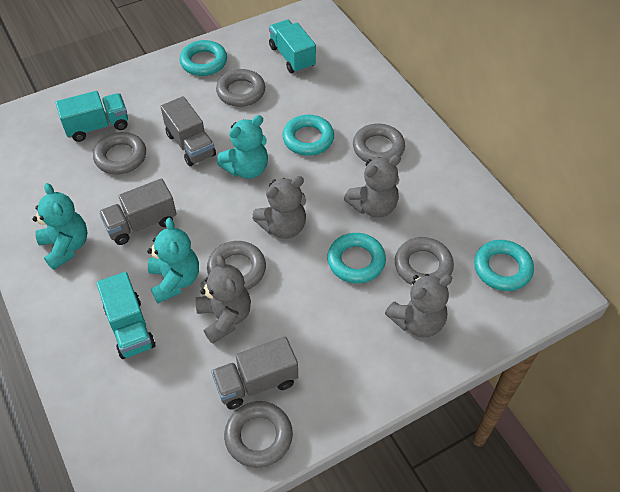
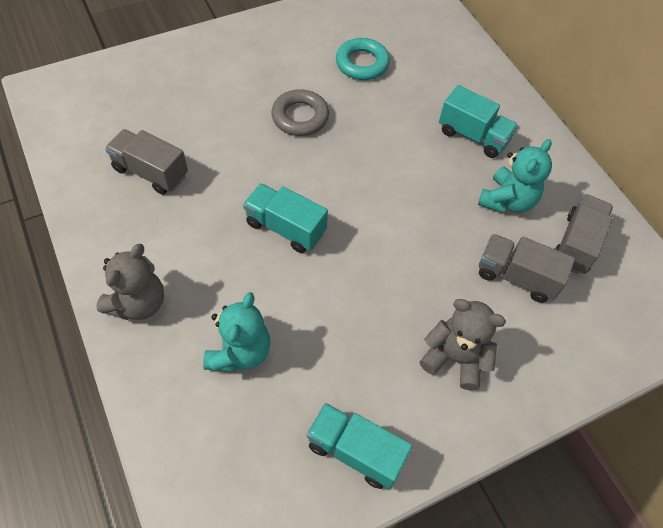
grey ring: [93,132,146,174] [207,241,266,290] [216,69,265,107] [224,401,293,468] [353,124,405,162] [395,237,454,285] = 6 -> [271,89,329,136] = 1
grey teddy bear: [196,255,251,344] [252,176,306,239] [344,155,401,218] [385,274,453,337] = 4 -> [96,244,164,320] [420,299,506,391] = 2
turquoise ring: [179,40,227,76] [282,115,334,156] [327,233,386,283] [474,240,534,291] = 4 -> [336,38,390,80] = 1
turquoise teddy bear: [32,183,87,270] [147,218,199,303] [217,115,268,179] = 3 -> [203,292,270,372] [478,139,552,213] = 2

